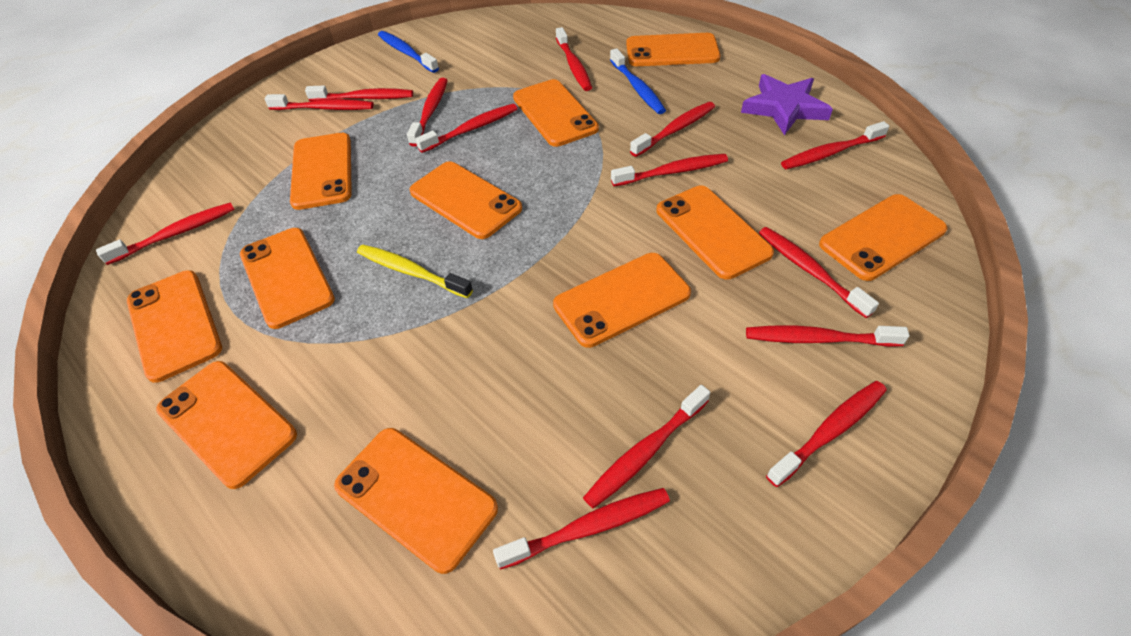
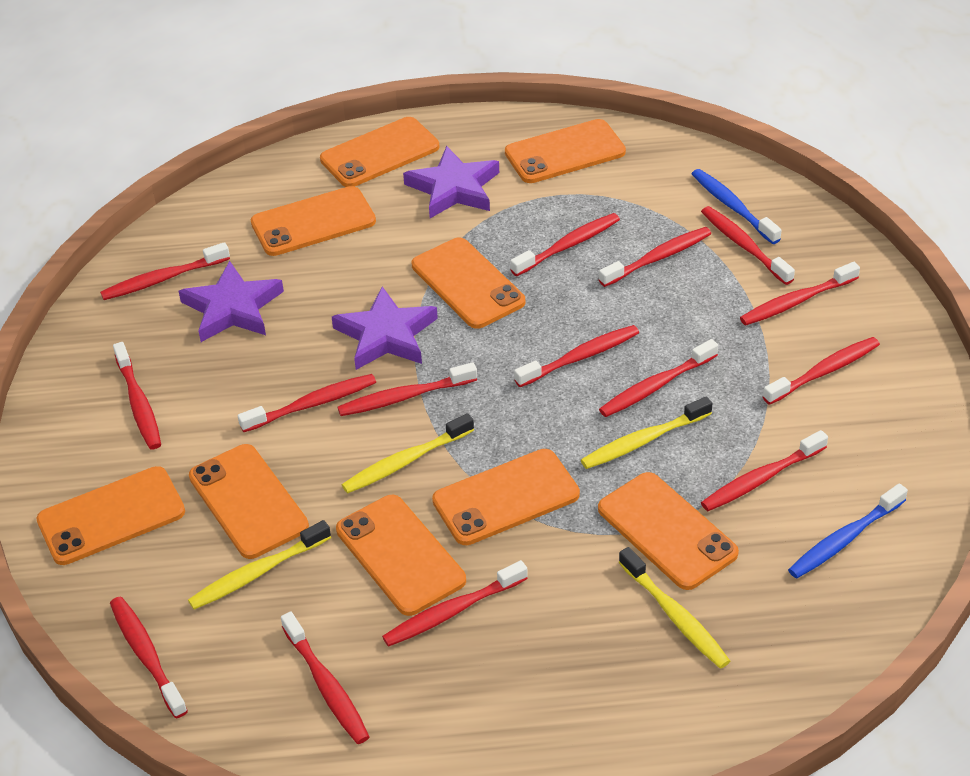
orange phone: [127,270,222,383] [156,361,297,489] [240,228,335,329] [290,133,352,210] [334,428,498,574] [410,161,522,239] [513,79,599,147] [553,253,691,348] [626,33,720,66] [657,185,774,280] [819,194,947,281] = 11 -> [36,466,185,565] [189,444,309,559] [251,186,376,256] [320,117,439,187] [336,495,466,616] [412,237,525,329] [432,449,580,545] [505,119,626,183] [598,472,739,590] = 9
purple star: [741,74,833,135] = 1 -> [178,261,284,342] [332,286,438,370] [403,146,499,218] = 3
red toothbrush: [96,202,235,265] [265,94,374,110] [305,86,413,101] [407,78,448,147] [415,104,518,153] [493,488,670,570] [556,27,592,91] [583,385,710,509] [611,154,728,186] [630,102,715,157] [746,325,909,347] [759,227,879,318] [766,381,887,487] [781,121,889,169] = 14 -> [100,242,230,300] [110,597,188,718] [113,342,161,449] [238,374,376,432] [281,612,369,744] [338,362,477,416] [382,560,528,647] [510,213,620,276] [514,325,639,387] [599,227,711,287] [599,339,718,417] [701,206,795,285] [701,430,828,511] [740,262,860,325] [763,337,880,405] = 15
yellow toothbrush: [357,245,473,298] = 1 -> [188,520,331,610] [342,413,474,493] [581,396,712,469] [618,547,730,669] = 4

